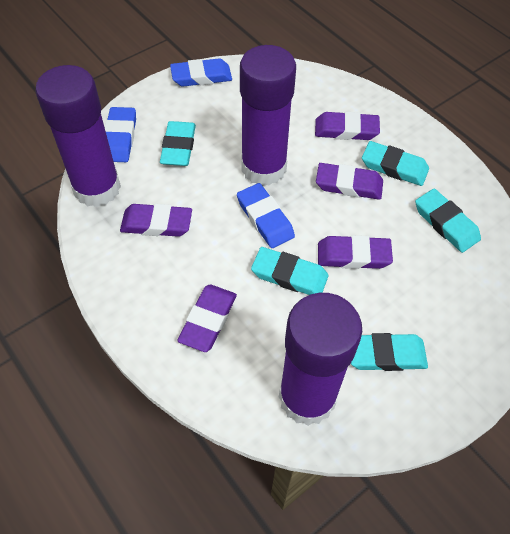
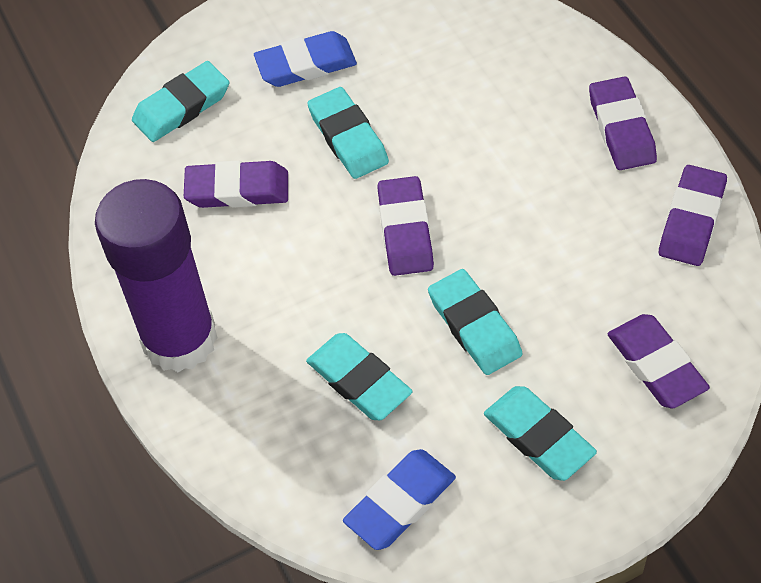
blue eraser: [105,107,136,162] [170,58,232,87] [237,183,295,248] = 3 -> [254,31,357,87] [343,449,456,550] = 2
purple glue stick: [35,65,121,207] [240,45,296,186] [279,293,362,426] = 3 -> [95,179,218,372] = 1

